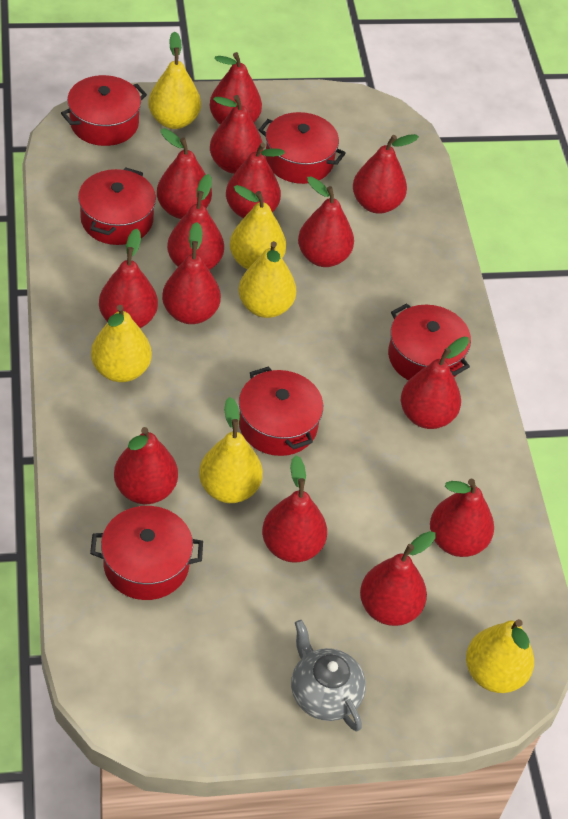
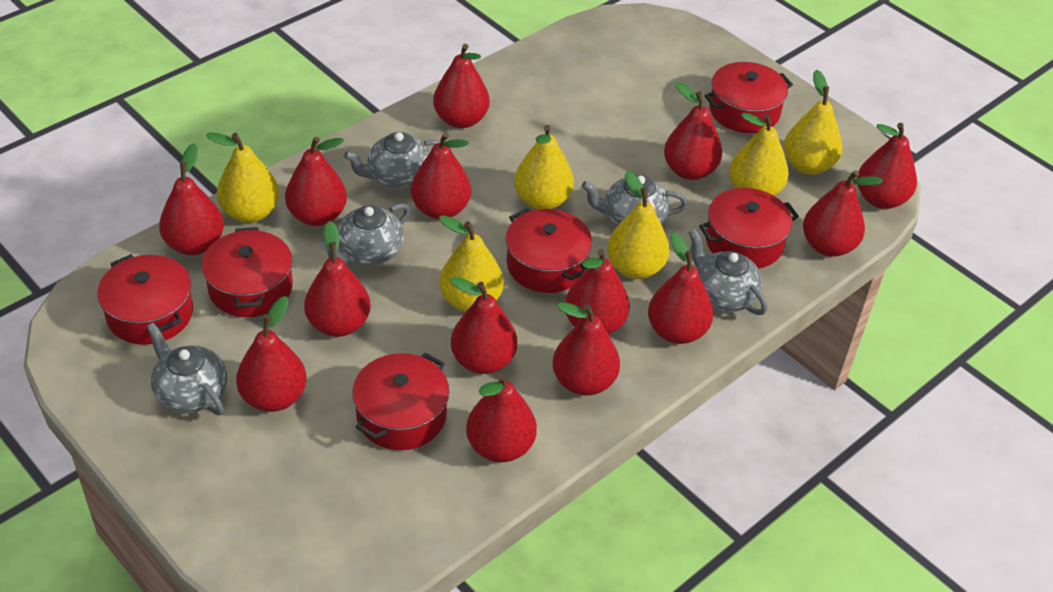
grey teapot: [291,620,366,731] = 1 -> [147,323,227,415] [321,203,410,265] [344,132,440,189] [582,175,688,226] [688,229,767,315] = 5

